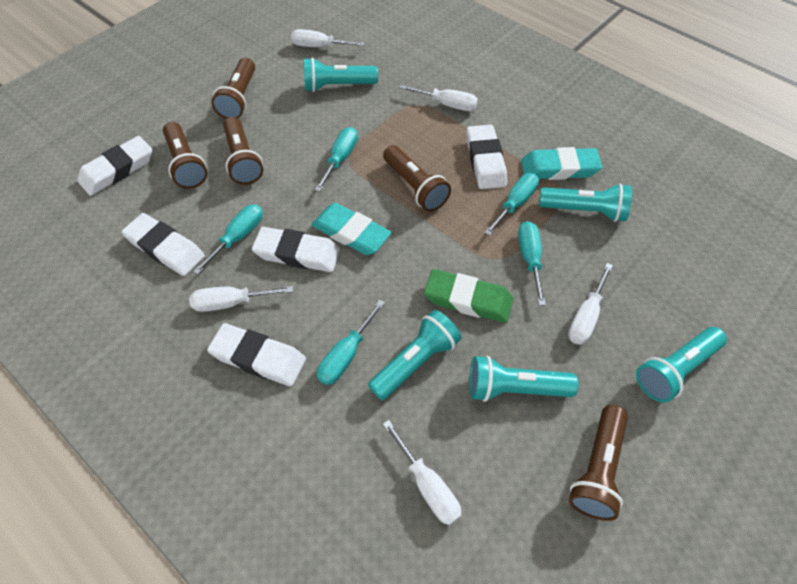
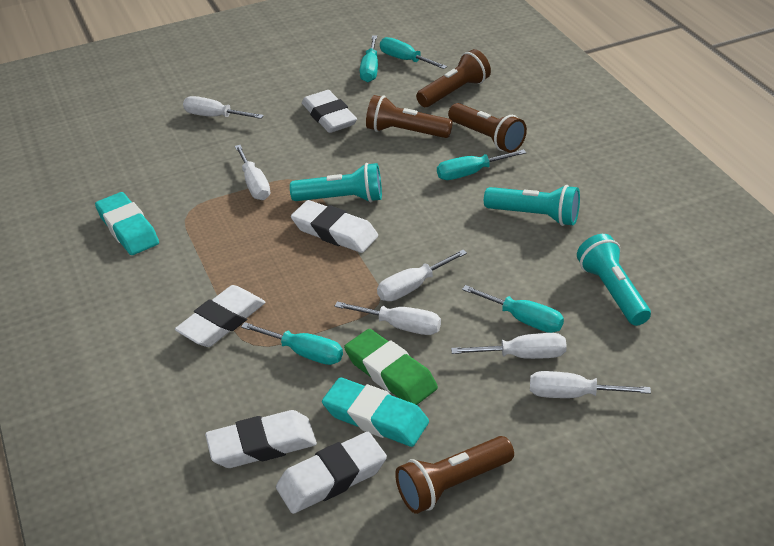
brown flashlight: [163,122,207,189] [211,58,255,119] [223,117,263,185] [383,145,451,212] [569,405,628,521] = 5 -> [366,95,453,138] [395,436,514,514] [416,49,491,107] [448,103,527,153] = 4
turquoise flashlight: [303,57,378,92] [368,310,461,400] [469,355,578,402] [539,183,632,222] [636,327,727,403] = 5 -> [290,163,382,202] [484,185,580,226] [577,234,651,326] = 3
white screwdriver: [189,286,293,312] [291,29,365,47] [383,420,461,526] [400,84,478,111] [568,263,613,345] = 5 -> [183,96,264,119] [235,145,270,200] [335,301,441,335] [377,250,467,301] [451,333,567,359] [530,371,651,398] = 6

